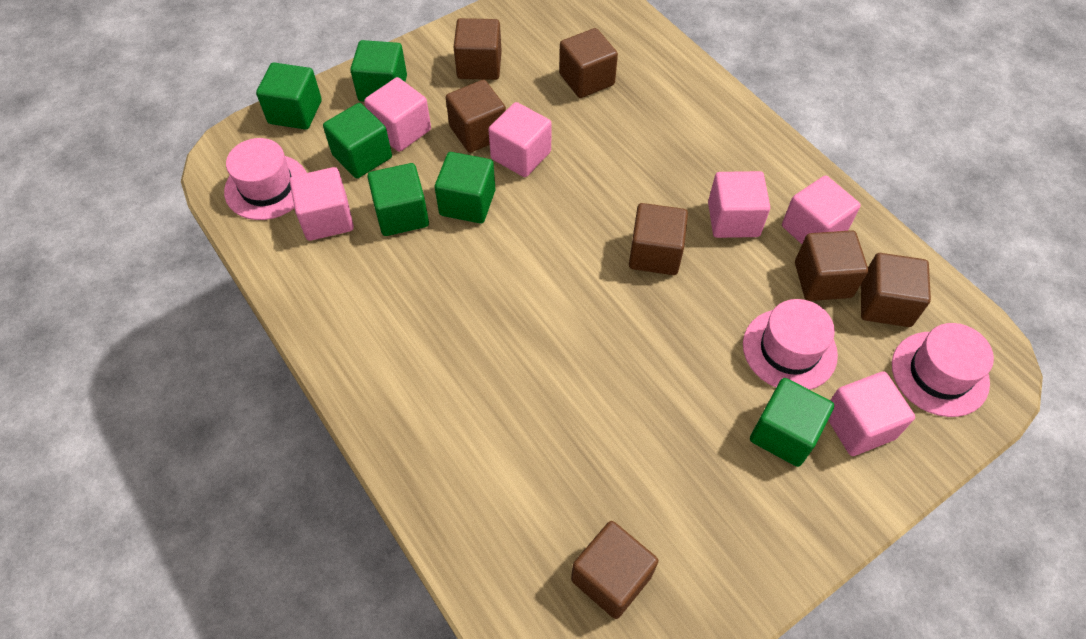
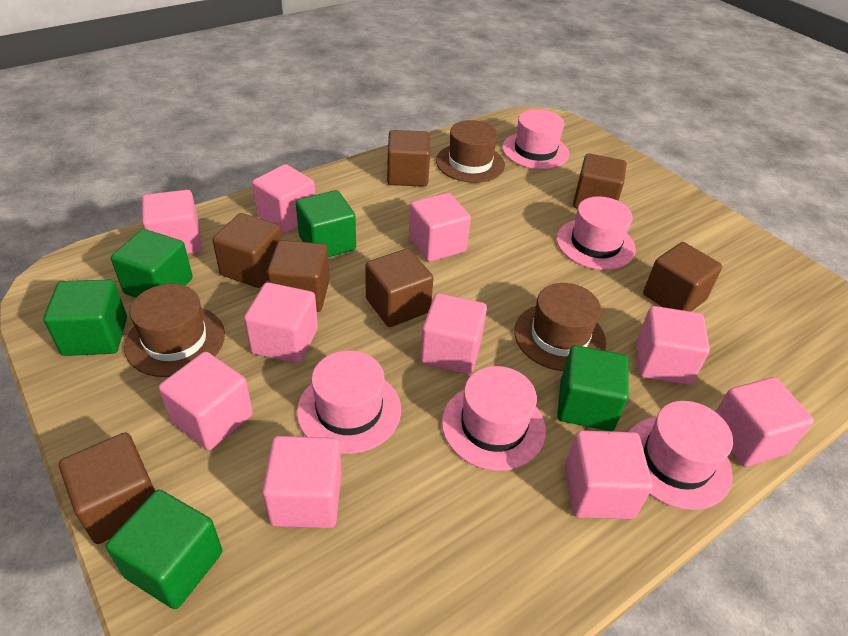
brown hat: none = 0 -> [124,284,225,377] [436,120,505,183] [514,283,606,371] = 3
green cube: [256,63,322,129] [323,103,392,178] [350,40,407,102] [367,163,429,236] [435,152,495,223] [750,378,834,467] = 6 -> [44,280,127,356] [106,489,222,609] [111,229,193,298] [296,190,356,257] [557,345,629,431] = 5
pink cube: [289,167,354,241] [364,77,431,152] [488,102,552,177] [708,171,770,238] [782,175,860,244] [828,371,915,456] = 6 -> [142,190,202,254] [159,352,253,450] [244,282,318,364] [252,164,315,233] [262,436,342,528] [409,193,471,262] [420,293,487,375] [565,430,653,519] [636,306,710,385] [716,377,814,467] = 10
pink hat: [224,138,307,220] [743,299,838,390] [892,323,994,417] = 3 -> [297,350,401,454] [442,366,546,471] [502,109,569,169] [556,196,636,270] [629,401,733,510] = 5

